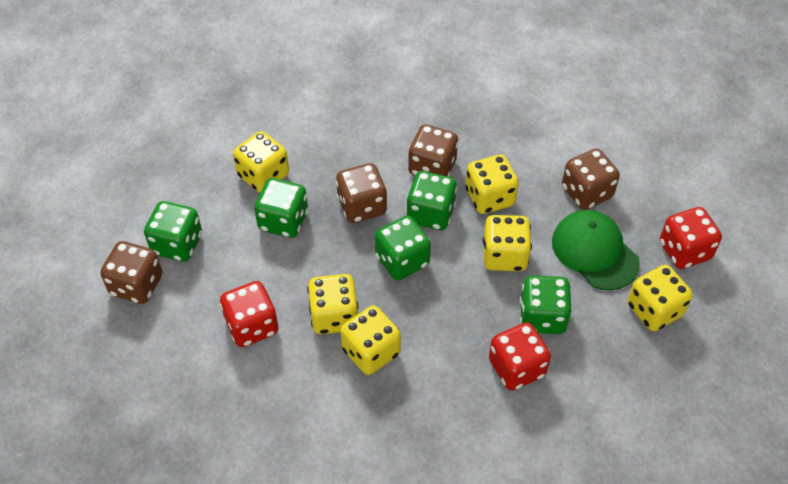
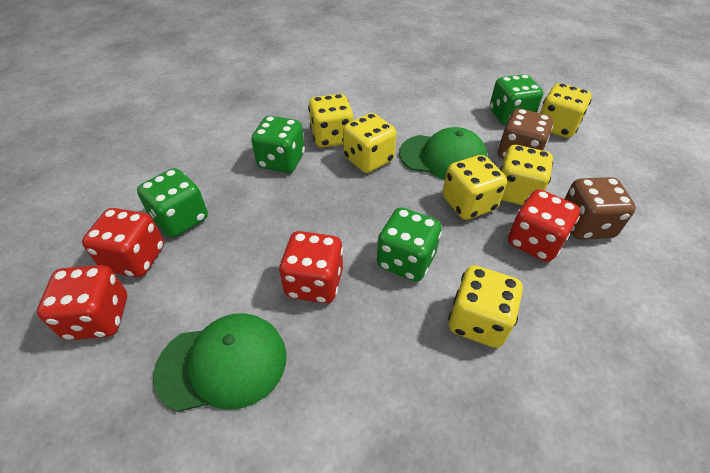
brown dice: [100,241,162,304] [336,163,387,223] [408,124,459,177] [562,149,620,210] = 4 -> [498,109,553,159] [565,177,636,239] = 2
green cap: [552,210,640,290] = 1 -> [153,313,287,412] [399,127,488,179] = 2
green dice: [144,201,202,262] [254,178,308,238] [375,216,431,280] [406,171,457,230] [520,276,572,334] = 5 -> [137,168,208,237] [251,116,305,173] [377,207,442,281] [490,74,543,125] = 4
red dice: [220,281,279,347] [489,322,551,391] [660,207,722,269] = 3 -> [37,265,127,340] [82,208,164,277] [279,231,343,303] [508,189,580,262] = 4

